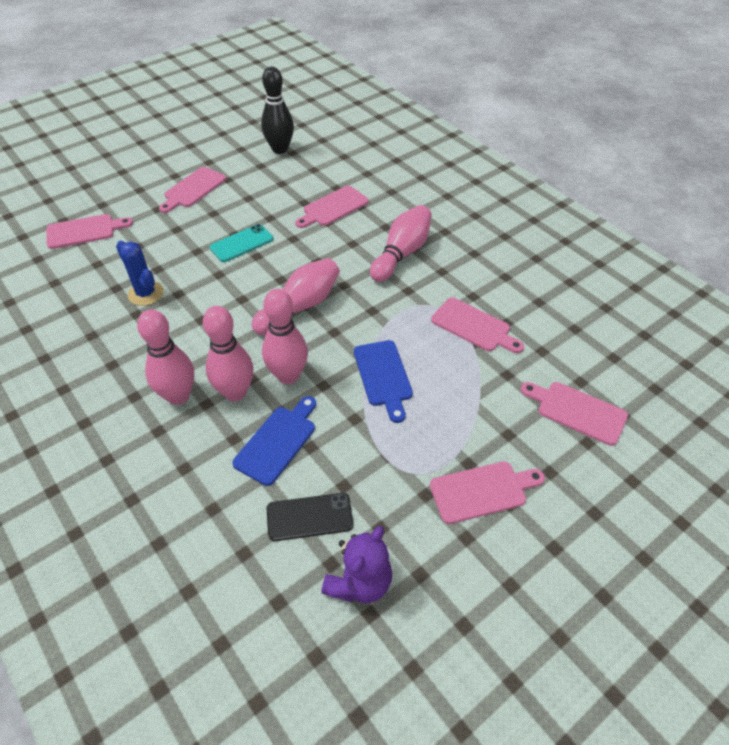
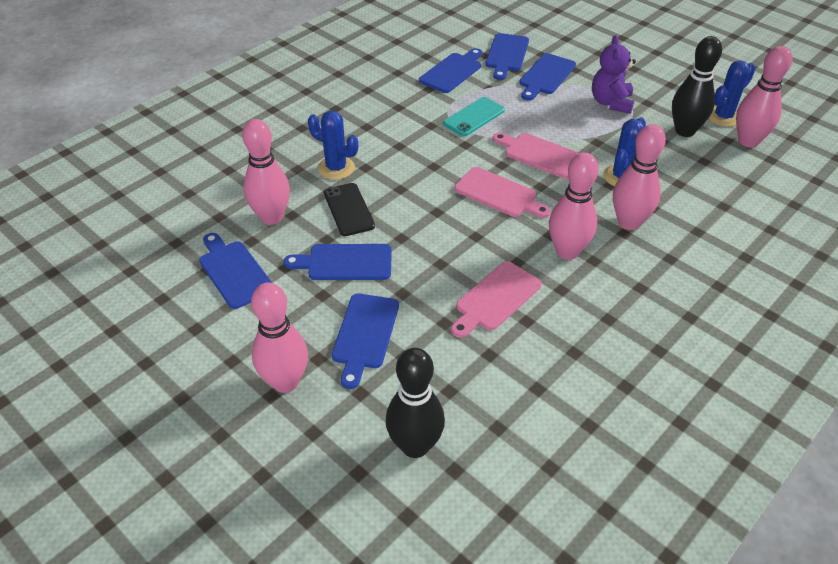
black bowling pin: [261,66,294,154] = 1 -> [385,348,445,458] [672,36,722,137] = 2
blue cactus: [116,241,164,306] = 1 -> [308,111,358,180] [603,117,646,187] [708,61,755,127] = 3
blue cutting board: [232,396,316,486] [354,340,413,423] = 2 -> [199,233,272,309] [284,244,392,280] [332,294,399,389] [419,48,482,93] [485,33,529,80] [519,53,576,101] = 6
pink cutting board: [46,214,133,249] [159,167,226,213] [295,186,369,228] [430,461,545,524] [431,298,524,353] [520,382,628,446] = 6 -> [451,261,542,338] [454,167,551,218] [493,132,579,179] = 3

